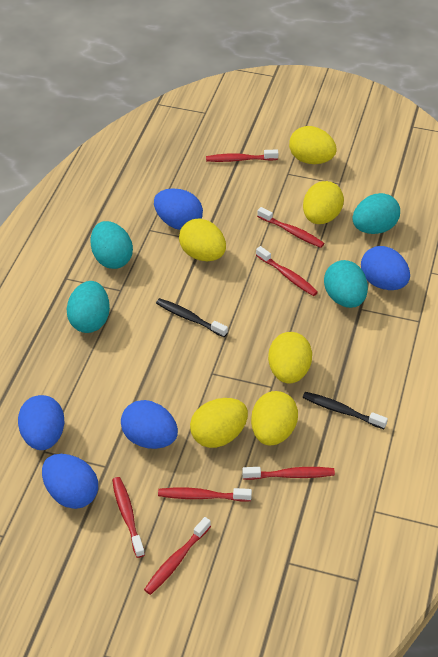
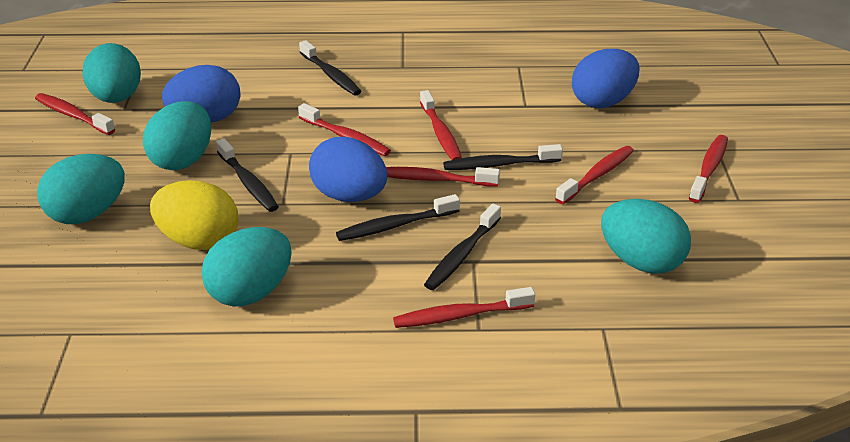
black toothbrush: [156,298,228,337] [303,392,388,429] = 2 -> [216,138,279,212] [299,40,362,96] [336,194,460,241] [424,204,501,290] [443,144,563,170] = 5
blue egg: [18,395,64,450] [42,454,98,509] [121,400,178,449] [154,188,203,230] [361,246,410,290] = 5 -> [162,65,240,122] [309,137,388,202] [572,49,639,108] = 3
turquoise egg: [67,281,110,333] [91,221,133,269] [324,260,368,308] [352,193,400,234] = 4 -> [37,154,125,224] [82,43,141,103] [143,101,211,171] [201,227,292,307] [601,199,691,274] = 5
yellow egg: [179,218,226,261] [190,398,248,448] [251,391,298,446] [268,332,312,384] [289,126,337,164] [303,181,344,224] = 6 -> [150,180,238,250] = 1

